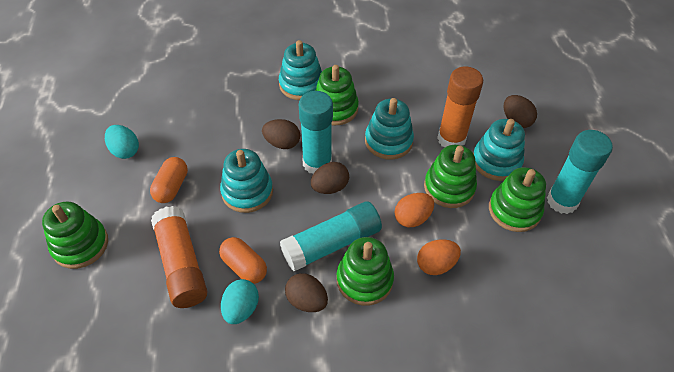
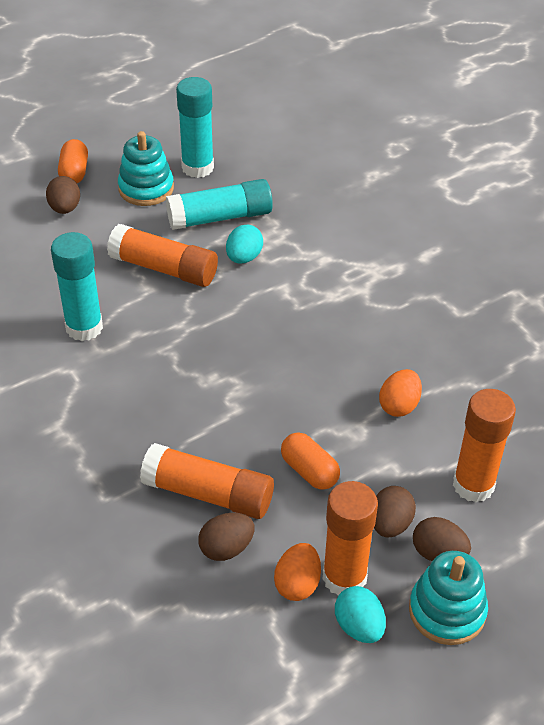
green stacking toy: [42,201,108,269] [315,65,359,125] [337,237,394,306] [424,145,477,208] [489,167,546,232] = 5 -> none = 0
orange glue stick: [151,206,208,308] [437,67,483,147] = 2 -> [107,224,218,287] [140,443,274,519] [323,481,378,595] [453,389,516,502] = 4
turquoise stacking toy: [220,149,273,213] [279,40,322,100] [365,98,414,160] [473,119,525,181] = 4 -> [118,131,174,206] [409,551,488,645] = 2

